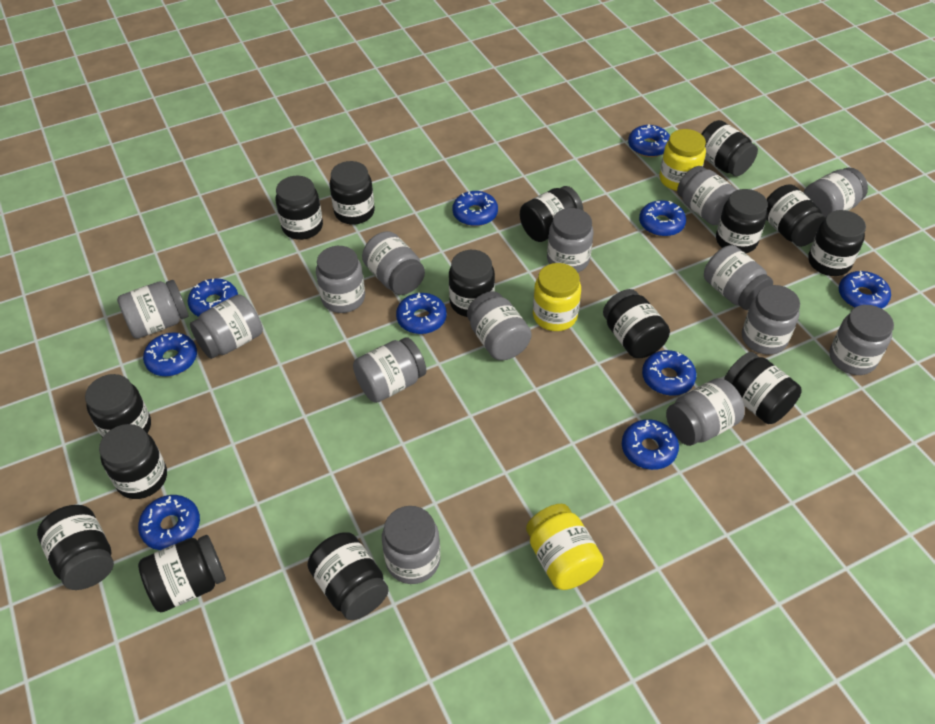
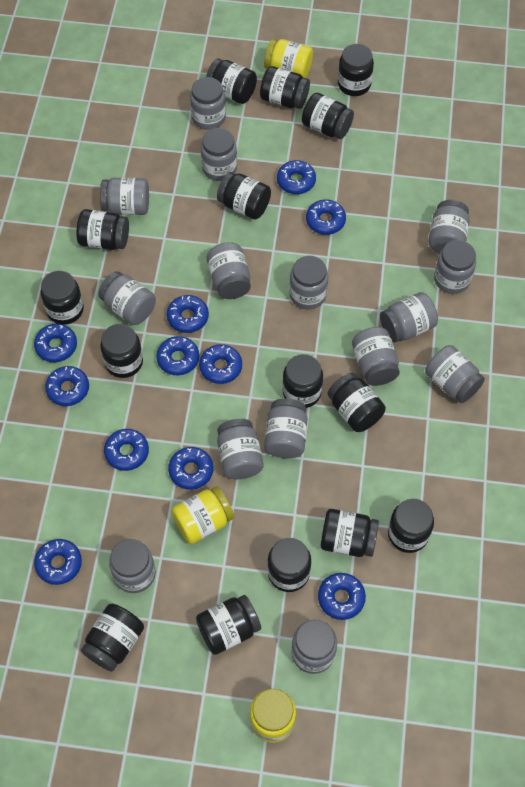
blue donut: [138,495,200,550] [143,332,197,376] [188,279,238,317] [396,293,447,334] [452,191,498,226] [622,419,679,470] [628,124,670,157] [639,200,686,237] [642,350,696,396] [839,271,891,309] = 10 -> [34,324,77,362] [34,539,82,585] [45,366,89,406] [104,429,149,471] [156,336,199,375] [167,295,209,333] [168,447,213,490] [199,344,242,384] [277,160,316,194] [306,200,346,235] [318,573,366,620] = 11
grey jar: [117,280,189,339] [190,294,263,359] [316,246,365,313] [353,337,426,403] [362,231,425,295] [382,506,440,584] [467,291,532,360] [547,208,594,272] [666,378,745,446] [677,166,737,225] [704,245,773,310] [742,285,800,355] [803,168,868,217] [830,305,894,375] = 14 -> [98,271,156,325] [100,178,149,215] [109,539,156,593] [190,77,226,130] [201,128,237,181] [207,242,251,299] [217,419,263,479] [264,398,308,458] [289,256,328,309] [291,620,337,674] [352,327,400,386] [380,292,438,342] [425,345,485,403] [428,200,470,254] [434,240,476,294] = 15

